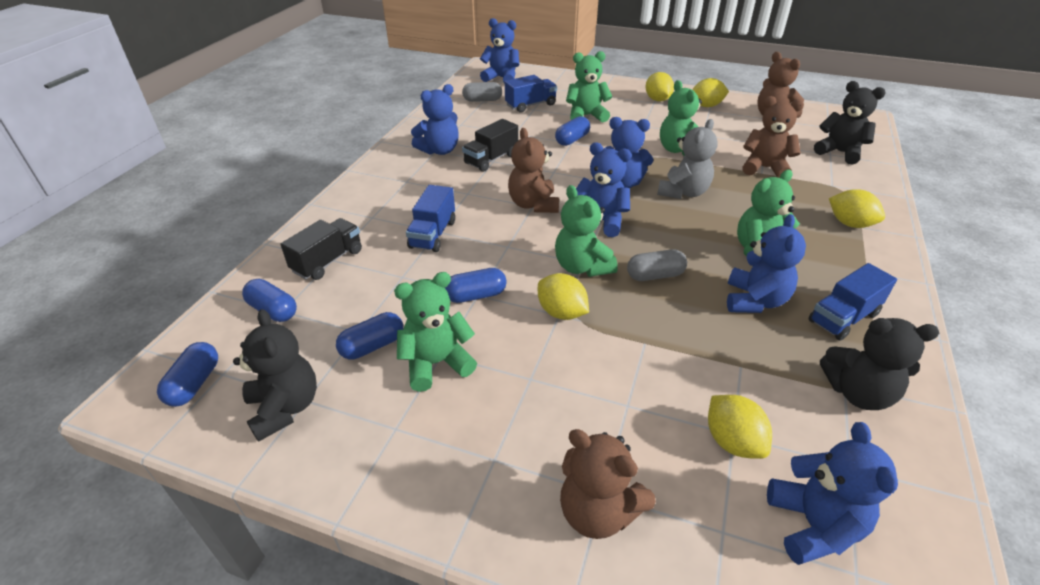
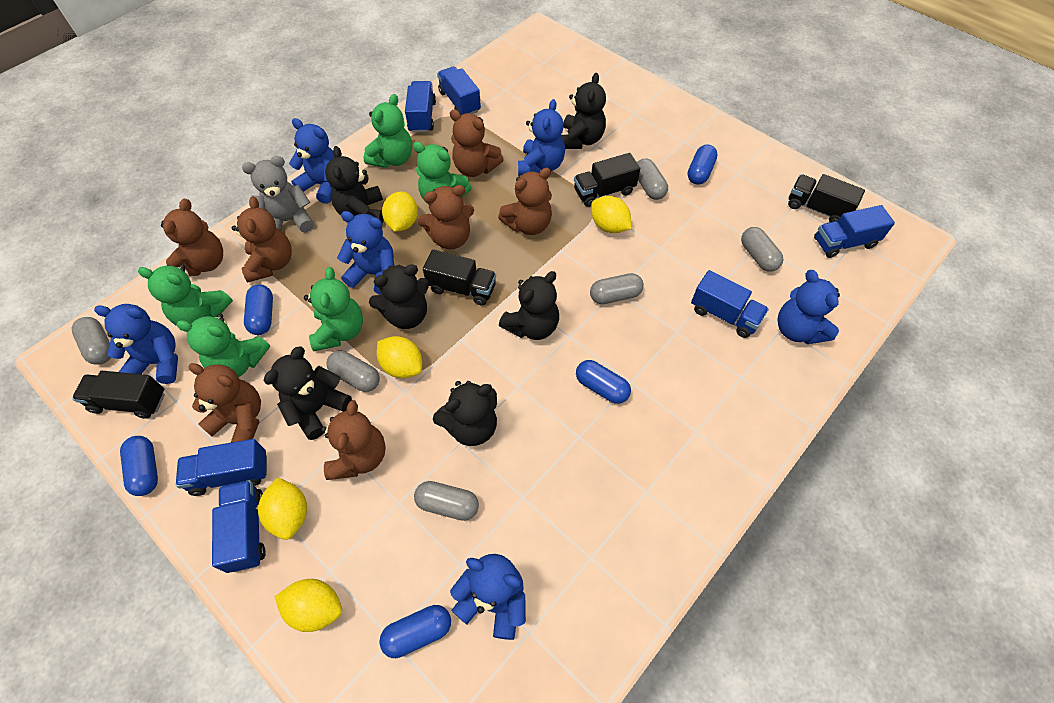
black teddy bear: [233,309,317,442] [814,81,886,165] [820,318,939,410] = 3 -> [264,346,352,440] [325,146,384,224] [369,264,429,329] [433,381,497,446] [499,271,559,340] [561,73,606,149] = 6
black truck: [281,218,362,280] [462,119,518,172] = 2 -> [72,371,165,419] [423,249,496,306] [574,153,640,207] [788,174,865,222] = 4
blue truck: [406,185,455,252] [505,75,557,112] [808,263,897,340] = 3 -> [176,439,267,496] [212,480,266,573] [405,81,436,133] [437,66,481,115] [691,270,769,338] [814,205,895,258] = 6
brown teddy bear: [508,128,559,213] [560,429,656,539] [742,96,804,178] [757,52,804,118] = 4 -> [161,199,223,276] [188,363,261,442] [232,197,292,282] [321,400,386,480] [418,185,474,249] [450,110,504,177] [498,168,552,235] = 7
grey capsule: [462,82,502,102] [627,249,687,281] = 2 -> [71,317,111,365] [326,351,380,392] [414,481,479,521] [590,273,644,304] [637,158,668,200] [741,227,783,272] = 6

